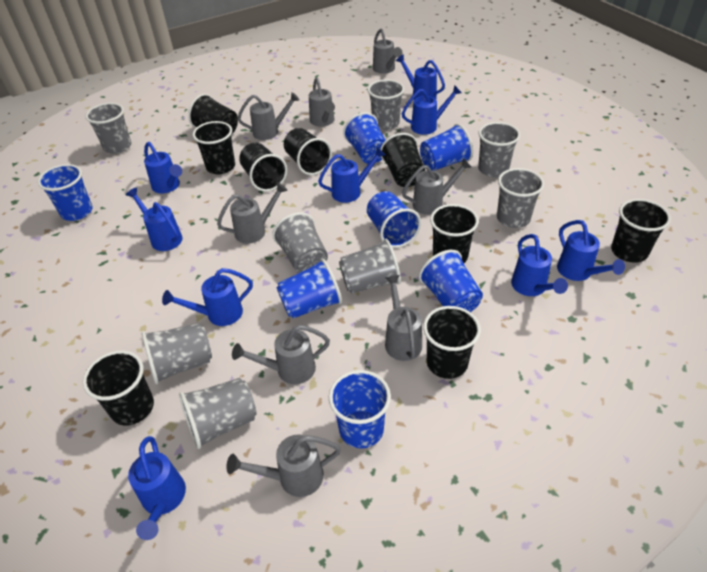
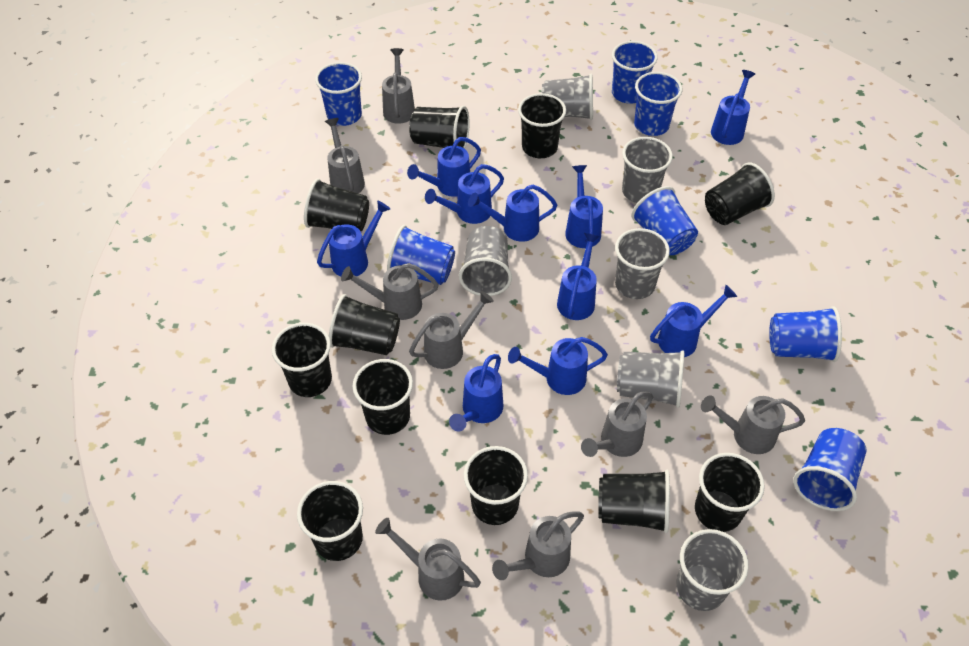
black cup: [83,350,154,426] [188,94,238,135] [193,121,235,174] [239,143,287,192] [284,128,332,175] [380,133,425,187] [423,306,481,379] [430,204,479,263] [611,199,671,263] = 9 -> [272,323,332,397] [297,481,363,561] [304,178,369,231] [329,294,400,355] [352,359,413,435] [409,106,470,149] [464,446,528,525] [518,93,566,158] [598,470,670,533] [695,453,765,532] [705,162,775,225] = 11
blue watering can: [126,187,183,251] [128,436,186,540] [144,142,182,193] [162,268,253,326] [318,147,385,203] [396,54,445,100] [402,85,462,135] [511,234,568,296] [557,220,625,281] = 9 -> [317,201,390,277] [407,137,481,197] [425,164,504,224] [449,354,503,431] [468,185,557,242] [508,337,608,395] [557,233,600,320] [565,165,603,248] [650,285,737,357] [711,70,755,145] = 10
grey cup: [86,103,132,154] [142,323,212,384] [179,378,256,449] [272,212,328,273] [339,239,401,293] [368,79,404,130] [478,122,520,177] [497,168,544,228] = 8 -> [459,226,512,296] [542,74,593,120] [615,228,670,299] [617,350,684,408] [622,137,673,203] [676,529,749,611] = 6

